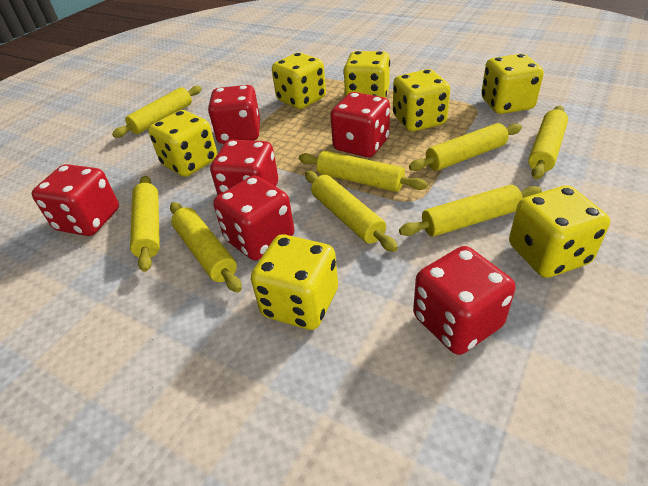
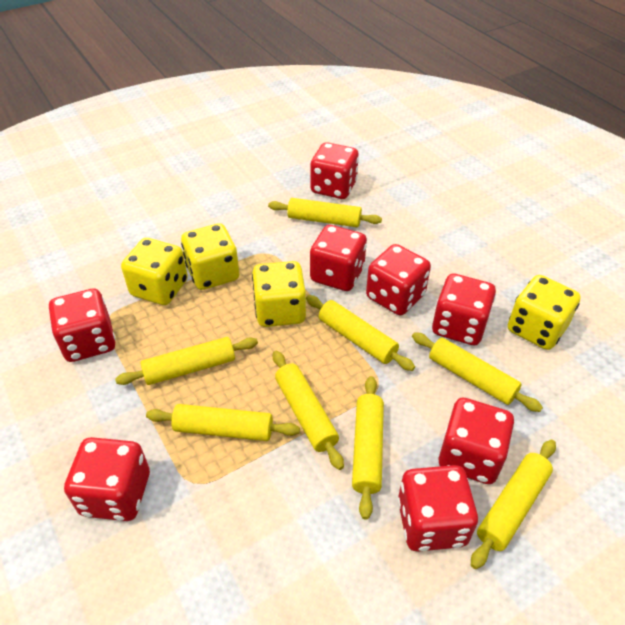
red dice: [32,164,119,236] [208,85,260,144] [210,140,278,195] [213,175,294,261] [330,92,390,157] [413,246,515,355] = 6 -> [49,288,115,362] [64,437,150,521] [310,142,359,199] [310,225,367,291] [366,244,431,315] [398,465,478,552] [432,273,496,345] [439,398,514,484] = 8
yellow dice: [148,110,217,177] [251,234,338,330] [272,53,326,109] [343,51,390,98] [393,69,450,132] [481,54,544,114] [509,185,610,278] = 7 -> [121,238,188,305] [181,223,239,290] [252,261,306,327] [508,275,581,350] = 4

